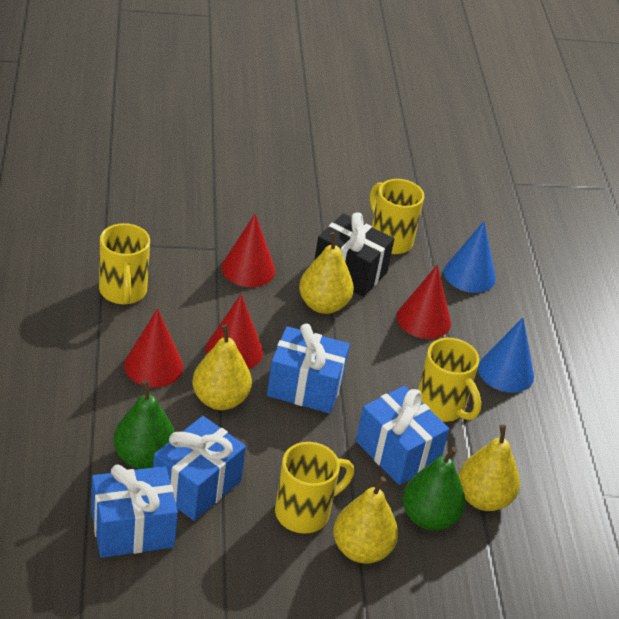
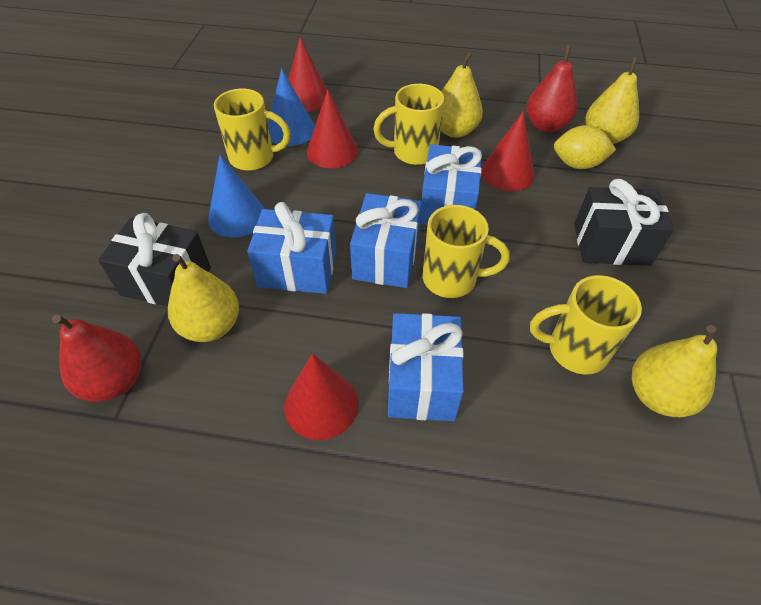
black gift: [314,212,394,297] = 1 -> [98,213,211,307] [574,179,674,266] = 2
green pear: [114,381,175,469] [402,447,466,531] = 2 -> none = 0
red pear: none = 0 -> [52,315,141,402] [527,45,578,132] = 2
yellow lemon: none = 0 -> [554,125,616,169] = 1

